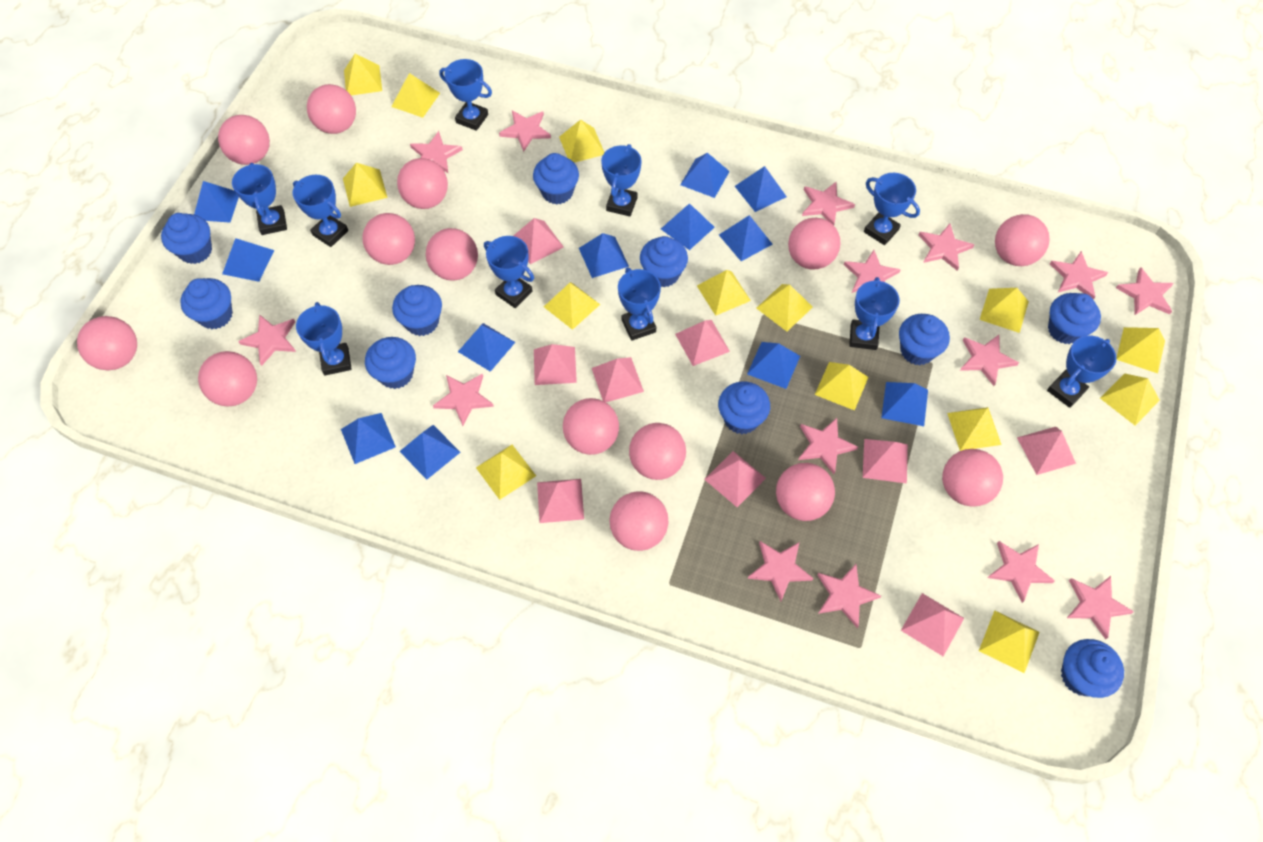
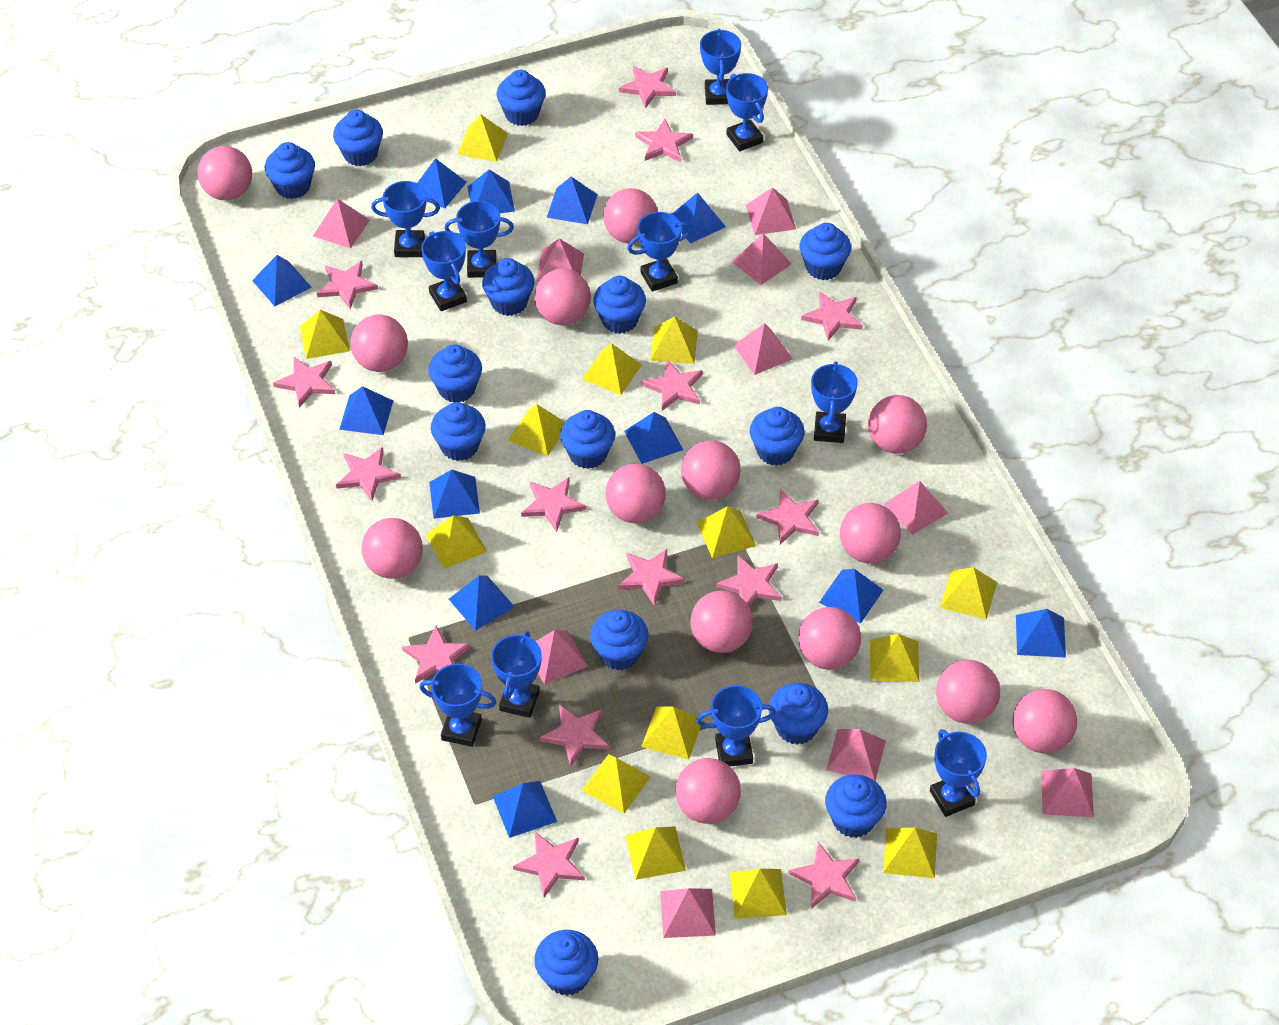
blue cupcake: [161,213,212,264] [180,278,233,329] [365,337,416,389] [392,285,442,336] [533,153,579,204] [640,236,688,288] [718,381,770,434] [899,314,950,365] [1048,293,1101,344] [1061,639,1124,698] = 10 -> [265,142,315,199] [333,110,383,166] [428,344,482,403] [431,402,486,461] [482,258,535,316] [496,70,546,126] [534,930,598,996] [560,410,615,469] [590,610,649,670] [593,276,646,334] [750,407,804,466] [769,683,828,745] [799,223,851,280] [825,774,886,838] = 14
blue trophy: [232,163,287,235] [293,175,348,247] [296,302,352,376] [439,59,492,131] [484,236,534,308] [601,144,642,216] [618,268,661,341] [849,277,900,350] [864,173,920,245] [1047,336,1116,408] = 10 -> [371,181,440,257] [419,664,497,747] [421,231,467,311] [445,201,514,278] [491,631,542,718] [627,212,691,292] [696,685,776,766] [700,29,741,105] [726,73,768,151] [811,361,858,443] [930,729,987,817] = 11
pink pyramid: [513,218,564,264] [534,344,577,385] [537,479,584,523] [592,357,644,402] [675,320,730,366] [704,451,766,507] [863,439,908,483] [901,593,964,656] [1017,427,1076,475] = 9 -> [313,199,370,249] [535,630,588,685] [536,238,584,282] [660,888,716,938] [731,233,792,285] [733,323,793,375] [746,187,796,235] [826,729,886,781] [883,481,948,535] [1041,768,1094,817] = 10

